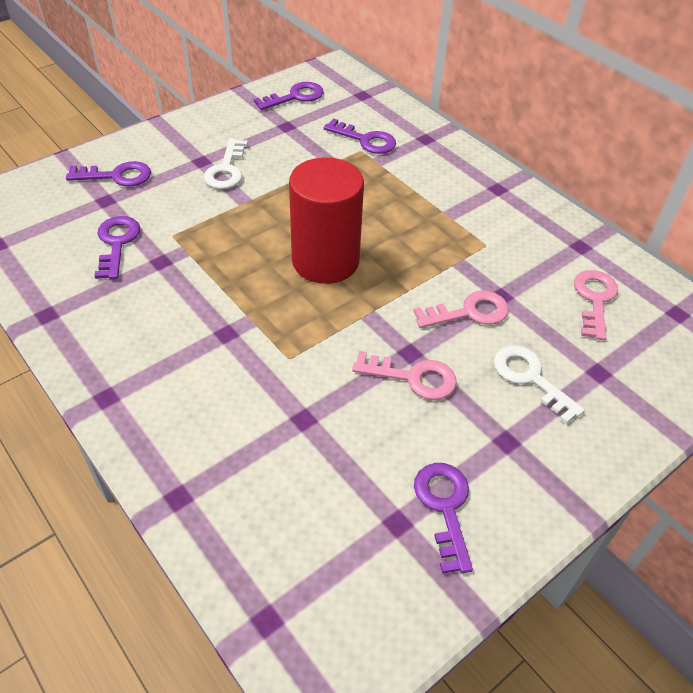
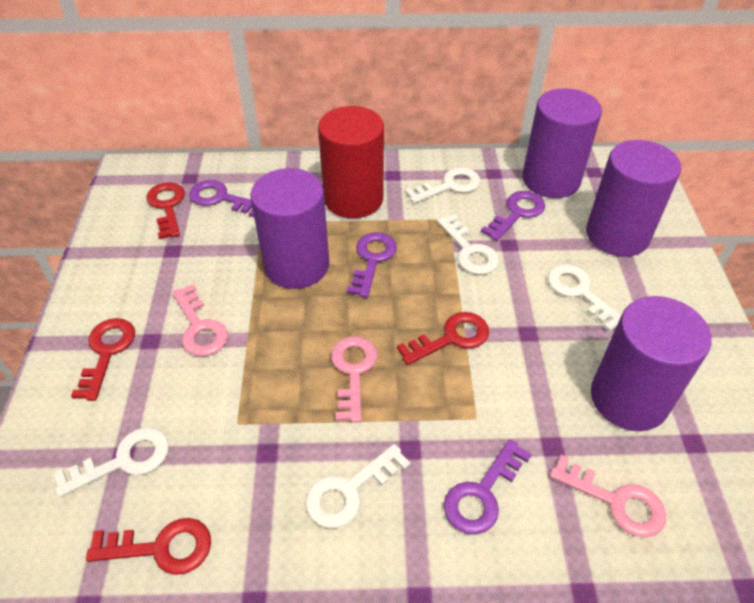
purple cylinder: none = 0 -> [250,168,329,289] [522,88,602,198] [586,140,681,257] [591,296,711,431] = 4
purple key: [66,161,151,187] [94,216,140,279] [254,82,324,110] [324,119,396,154] [414,463,473,574] = 5 -> [189,180,254,217] [347,232,397,298] [444,439,532,535] [481,191,545,241] = 4
red key: none = 0 -> [71,318,135,401] [86,518,211,575] [146,182,185,239] [397,312,489,365] = 4
white key: [204,139,248,189] [494,345,585,424] = 2 -> [54,428,169,498] [305,444,410,528] [405,167,481,204] [437,214,499,274] [548,264,621,332] = 5

